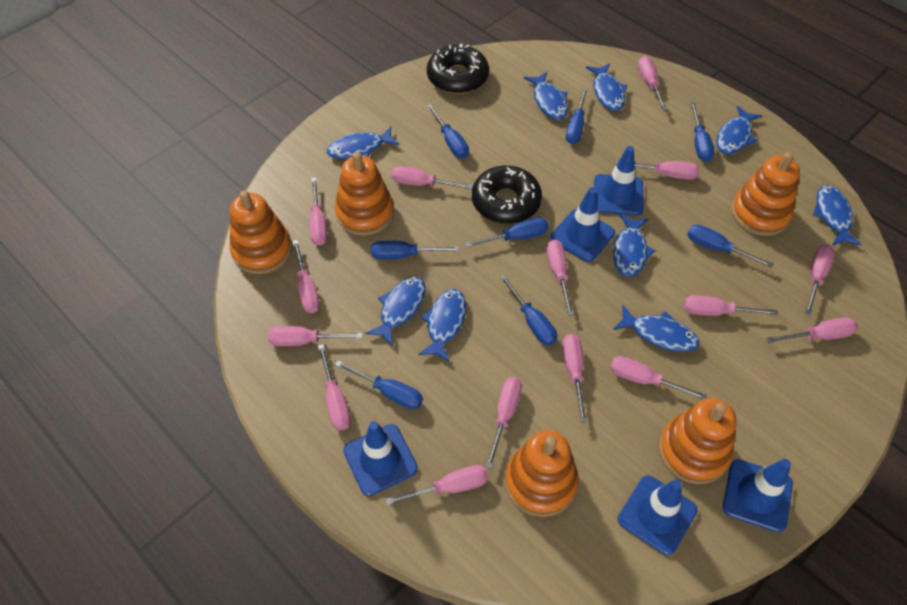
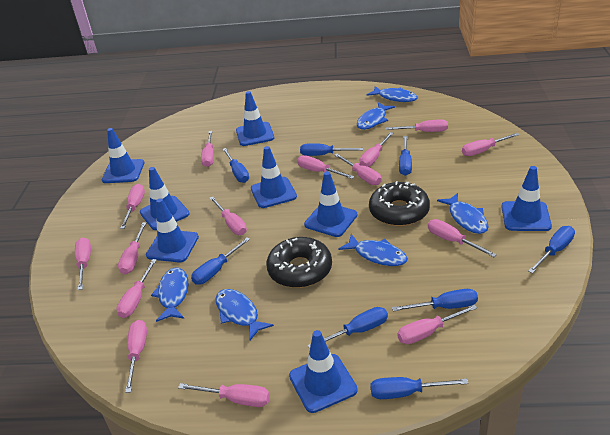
blue fish: [327,126,400,159] [365,277,426,346] [418,289,466,362] [524,72,568,120] [586,64,627,111] [613,214,655,277] [613,305,700,352] [716,106,762,155] [813,185,862,246] = 9 -> [151,267,188,322] [215,289,274,340] [338,234,408,266] [357,102,395,130] [367,86,418,102] [437,193,489,234] = 6
blue traffic cone: [343,421,418,496] [550,187,615,262] [594,146,644,216] [618,475,698,555] [723,459,793,532] = 5 -> [102,128,144,183] [140,167,190,230] [146,198,199,262] [236,91,274,146] [251,146,297,208] [289,330,358,413] [304,171,357,237] [502,166,552,231] = 8
orange stacking toy: [229,190,292,274] [335,152,394,236] [505,430,578,517] [659,398,736,484] [731,152,800,236] = 5 -> none = 0

